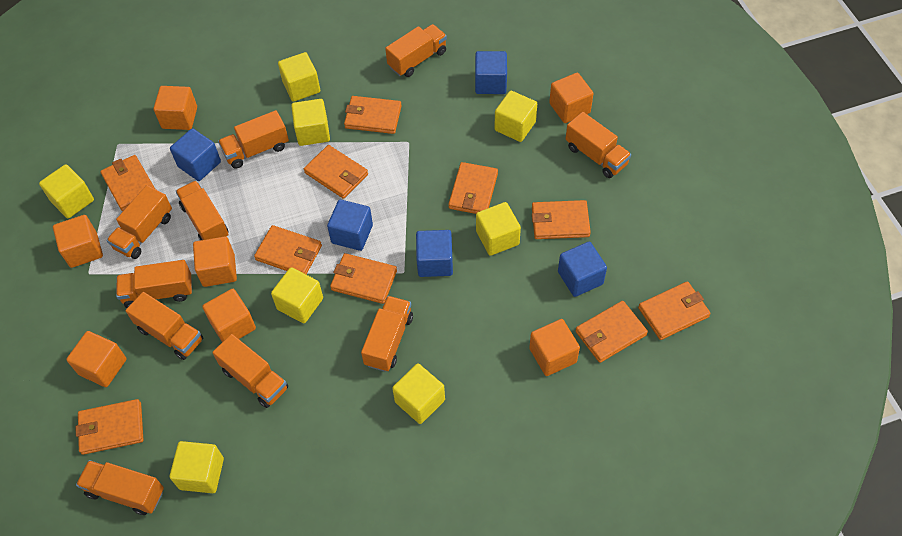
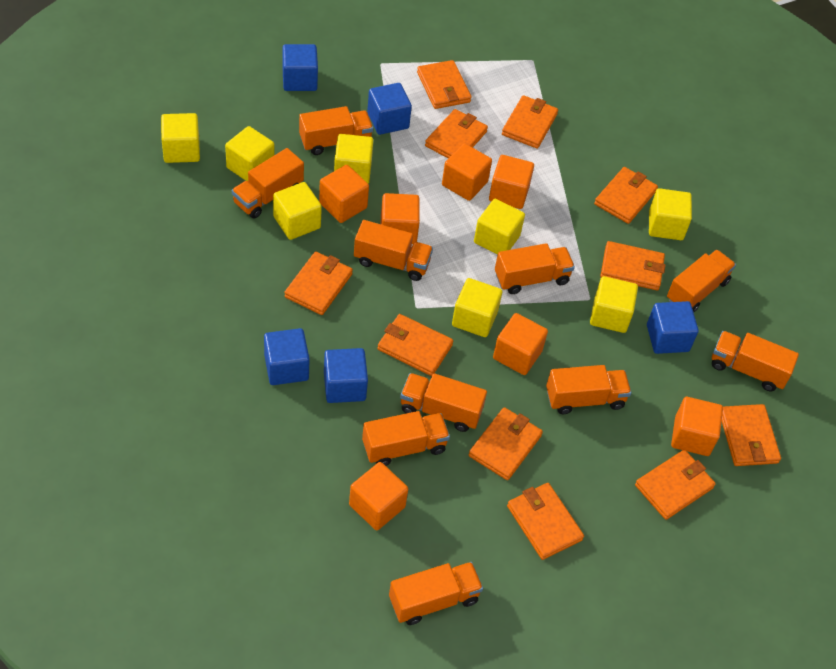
orange wallet: [76,399,143,455] [100,155,155,211] [254,225,322,274] [304,145,368,199] [330,253,397,304] [344,96,402,134] [448,162,498,214] [532,200,591,239] [575,301,648,363] [638,281,711,340] = 10 -> [284,251,353,315] [377,314,453,376] [417,60,472,109] [425,109,488,159] [469,407,543,480] [502,95,558,149] [507,483,584,560] [594,167,658,224] [600,241,665,290] [635,450,716,520] [722,404,781,466] = 11

